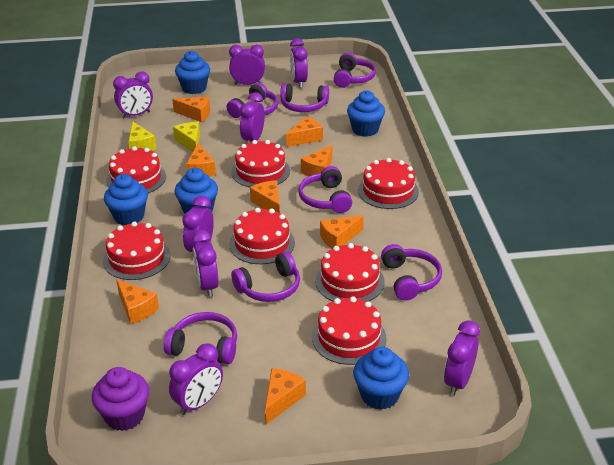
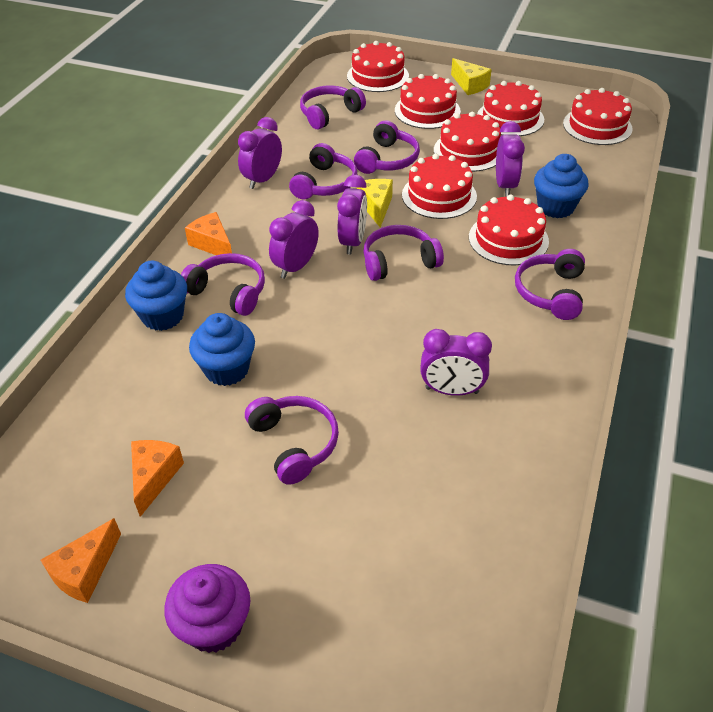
blue cupcake: [104,174,148,225] [174,168,218,213] [175,51,210,94] [347,90,385,137] [353,347,409,410] = 5 -> [125,260,187,331] [189,313,255,386] [534,154,589,218] = 3
orange cheese: [116,279,159,324] [172,97,210,122] [186,143,216,176] [250,180,280,213] [265,368,306,424] [286,117,323,147] [301,145,332,176] [320,215,364,249] = 8 -> [41,518,121,603] [131,440,184,517] [185,212,232,255] = 3
purple clock: [113,72,153,118] [169,343,223,415] [182,196,214,260] [192,230,219,297] [229,45,265,85] [240,92,265,143] [290,38,308,88] [444,321,480,396] = 8 -> [238,117,282,189] [269,200,319,279] [337,175,367,255] [420,329,492,396] [496,121,525,196] = 5

